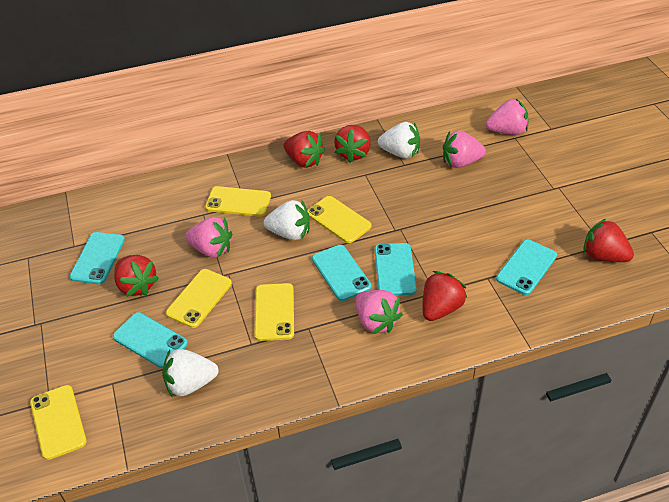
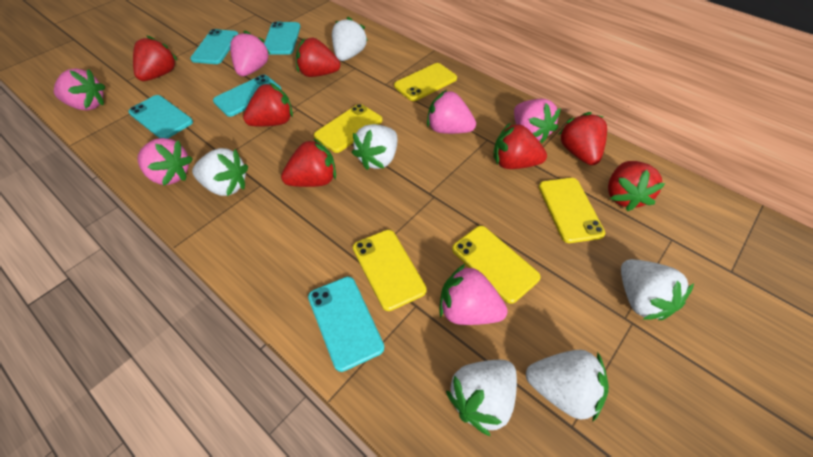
pink strawberry: [185,217,232,258] [355,290,403,334] [443,131,486,168] [486,99,529,135] = 4 -> [54,68,105,111] [138,138,193,186] [230,30,270,76] [427,90,476,134] [439,263,508,325] [514,99,561,143] = 6
red strawberry: [114,255,159,297] [284,131,325,168] [334,125,371,163] [423,271,467,321] [583,219,634,262] = 5 -> [133,35,178,81] [243,83,293,126] [281,139,336,187] [296,37,340,77] [493,122,547,169] [558,112,607,165] [608,161,665,211] = 7
white strawberry: [162,349,218,398] [264,200,310,240] [378,122,420,159] = 3 -> [192,148,248,196] [332,17,368,61] [352,124,397,170] [446,360,517,437] [526,350,609,421] [621,259,694,320] = 6

